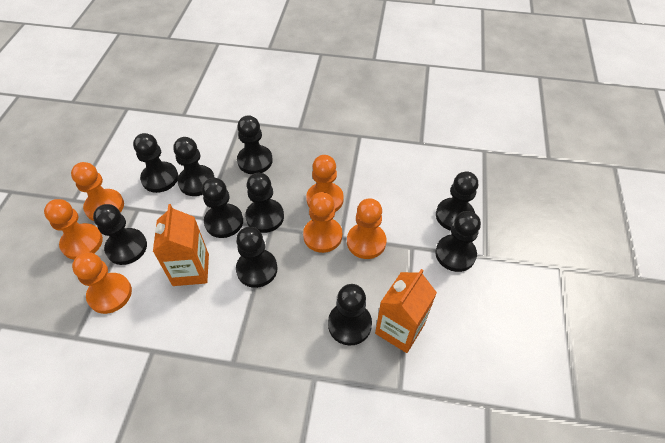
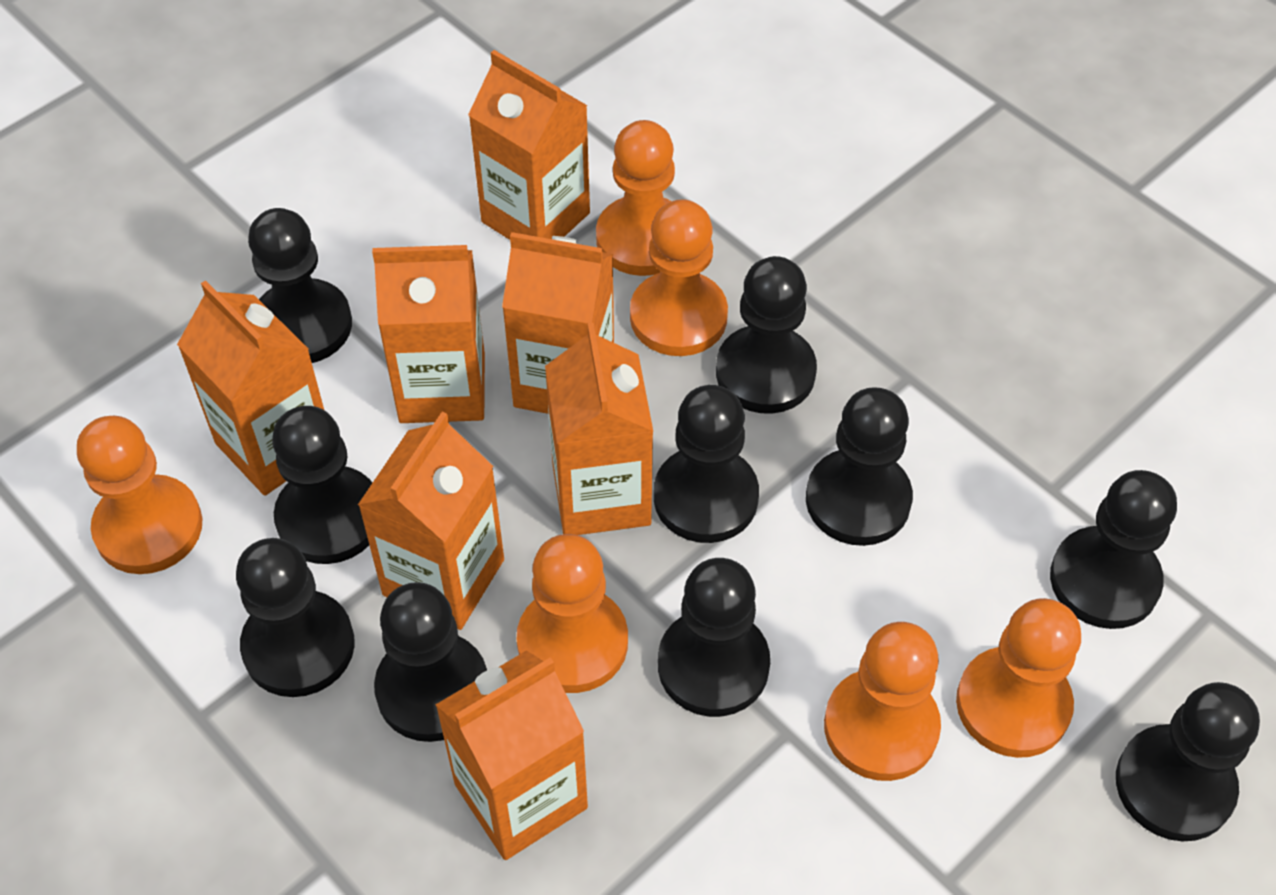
orange carton: [153,204,209,286] [375,269,437,353] = 2 -> [177,280,324,496] [358,412,504,630] [372,245,485,423] [436,650,588,860] [468,50,590,240] [502,232,614,414] [545,323,653,535] = 7

